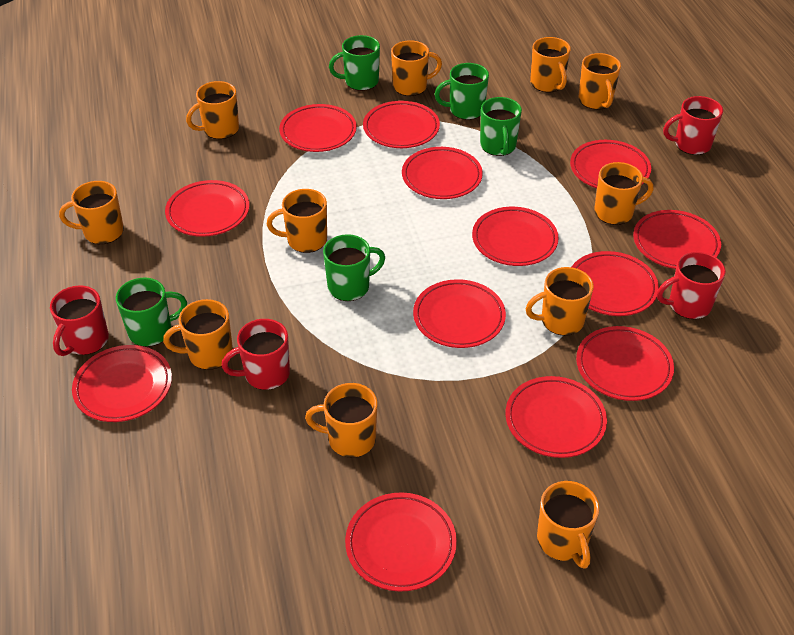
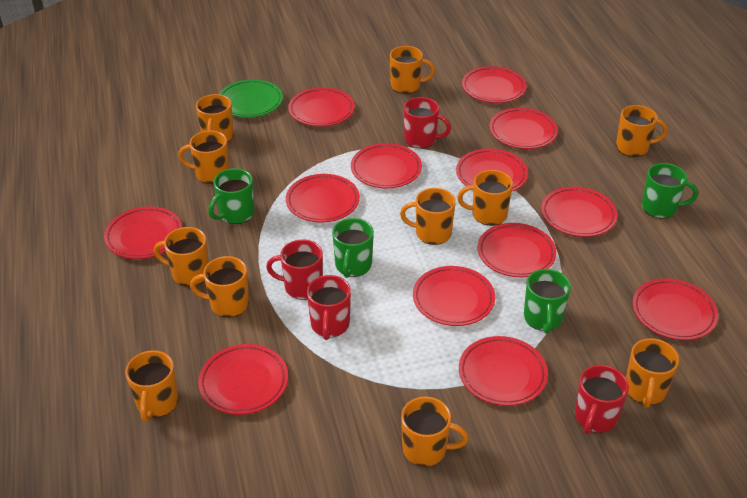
green mug: [116,278,187,347] [323,234,385,301] [329,35,380,91] [435,63,489,120] [480,97,522,156] = 5 -> [208,168,254,224] [332,218,374,278] [524,269,571,333] [642,163,698,219] = 4
green plate: none = 0 -> [219,79,283,118] = 1

